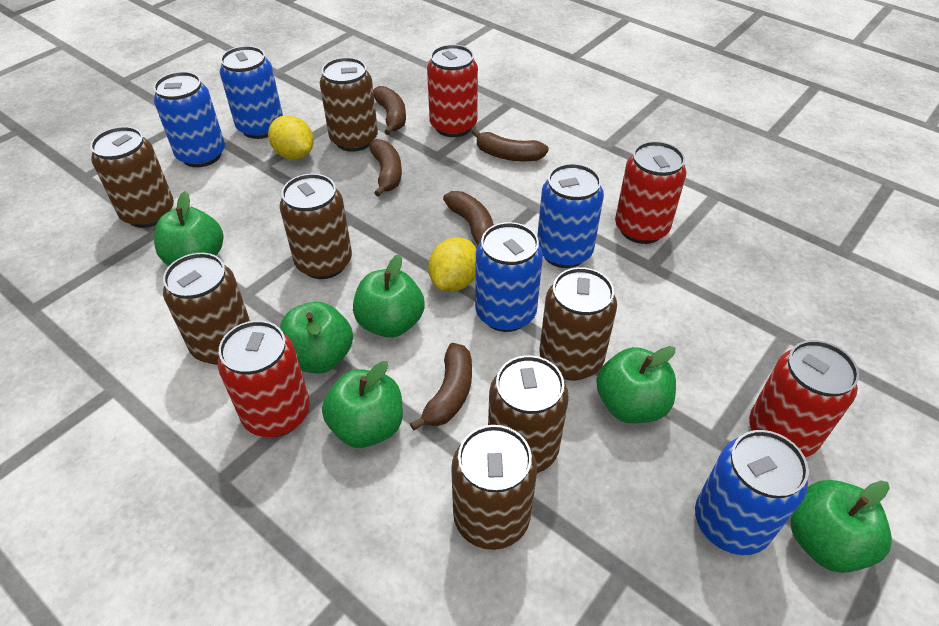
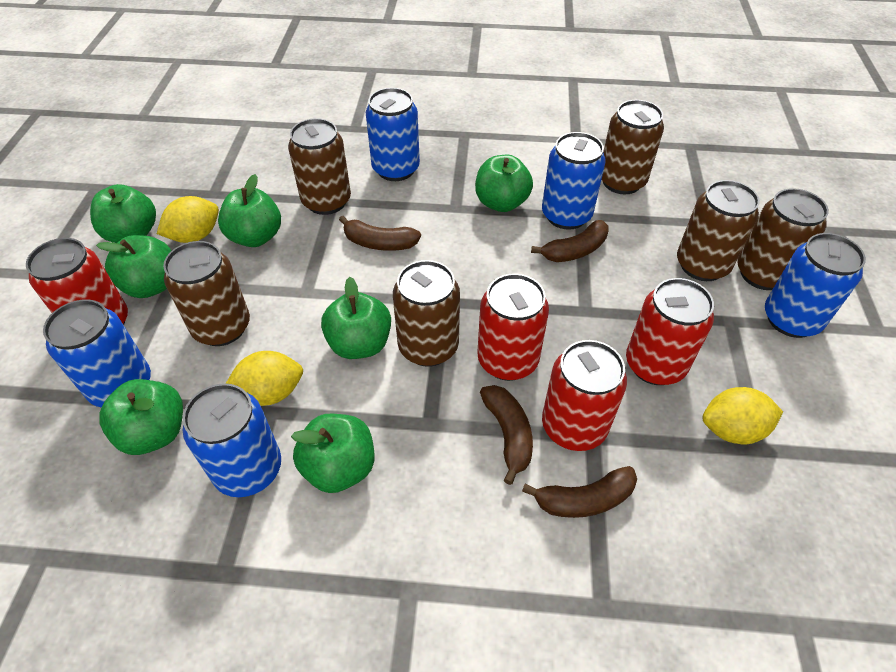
brown banana: [369,139,402,197] [373,86,406,135] [410,343,472,431] [443,191,494,249] [472,129,549,162] = 5 -> [339,216,421,251] [480,385,533,485] [522,466,637,518] [531,220,609,262] = 4
brown can: [90,126,174,228] [163,253,250,365] [280,174,352,279] [320,57,378,152] [451,425,537,550] [488,355,569,473] [539,267,617,380] = 7 -> [163,241,250,346] [288,118,351,215] [393,260,460,367] [602,100,664,194] [677,180,760,281] [737,188,829,290] = 6
green apple: [154,191,223,266] [280,302,353,374] [322,361,403,448] [353,254,425,338] [596,346,676,423] [791,480,892,573] = 6 -> [90,184,156,243] [96,235,172,298] [99,379,183,455] [218,174,281,247] [291,414,374,493] [321,277,391,359] [475,155,533,212] = 7
yellow lemon: [268,115,314,160] [428,237,476,292] = 2 -> [157,196,219,243] [225,351,303,406] [702,387,783,444] = 3

